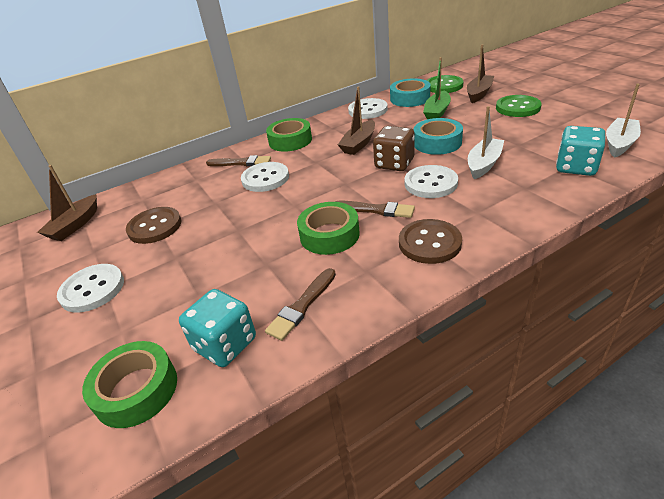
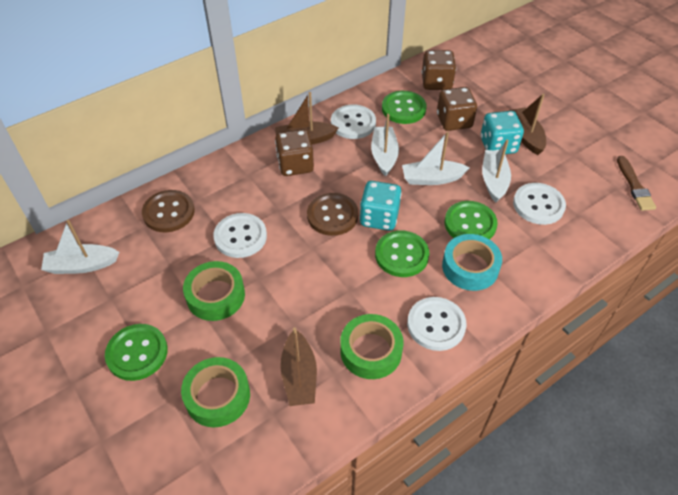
brown brush: [206,155,271,166] [265,268,336,341] [335,200,415,218] = 3 -> [617,156,656,211] = 1
brown dice: [373,126,415,171] = 1 -> [275,129,314,176] [422,50,456,90] [437,87,477,131] = 3
green boat: [423,57,451,119] = 1 -> none = 0
green button: [426,75,464,93] [496,95,542,117] = 2 -> [105,324,168,381] [375,230,429,277] [382,91,427,124] [445,201,498,240] = 4
turquoise tape: [390,78,430,107] [414,118,463,155] = 2 -> [442,234,502,291] = 1
white boat: [468,106,504,179] [606,84,641,158] = 2 -> [41,220,119,274] [371,114,399,176] [402,132,469,185] [482,139,511,202] = 4

